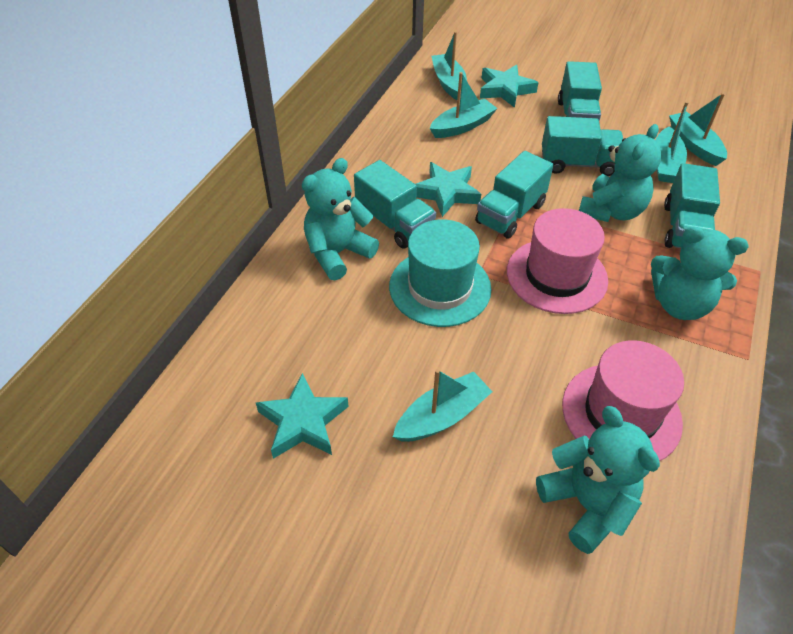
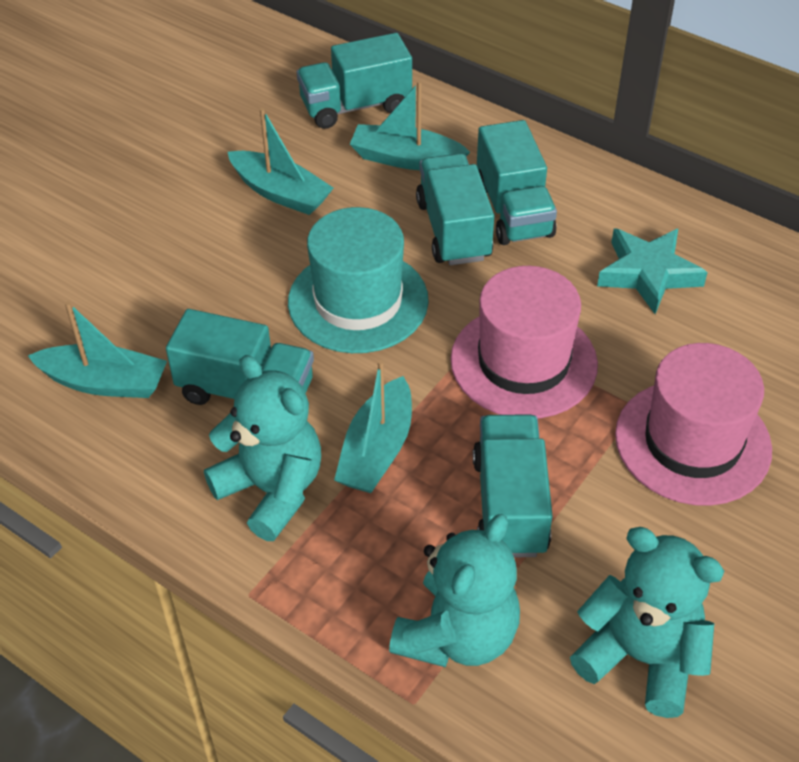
turquoise boat: [393,369,492,442] [430,72,498,138] [431,31,467,100] [655,101,689,183] [669,93,727,166] = 5 -> [28,301,167,398] [228,108,333,215] [334,360,412,493] [350,81,470,170] = 4
turquoise star: [256,373,349,459] [416,162,481,217] [480,65,539,108] = 3 -> [597,228,708,314] = 1
turquoise teddy bear: [302,158,379,280] [536,406,660,554] [579,124,662,222] [651,227,748,320] = 4 -> [204,355,321,541] [389,514,520,667] [570,527,724,718] = 3

